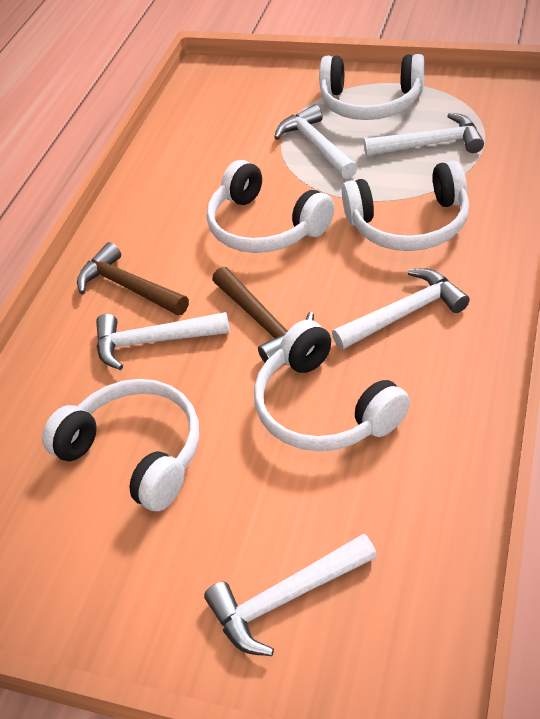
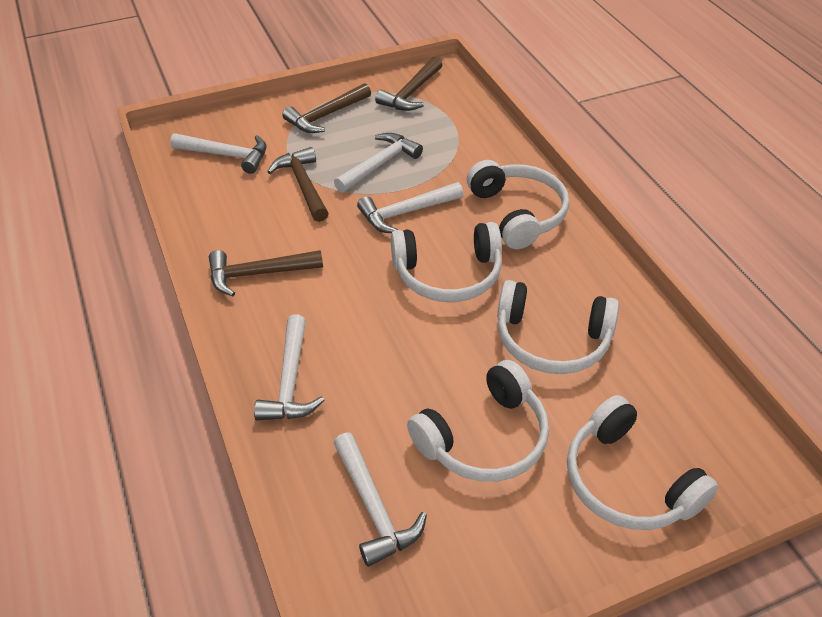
brown hammer: [77,242,189,316] [212,267,314,362] = 2 -> [209,250,323,296] [267,147,329,222] [282,83,371,133] [375,57,442,111] = 4

